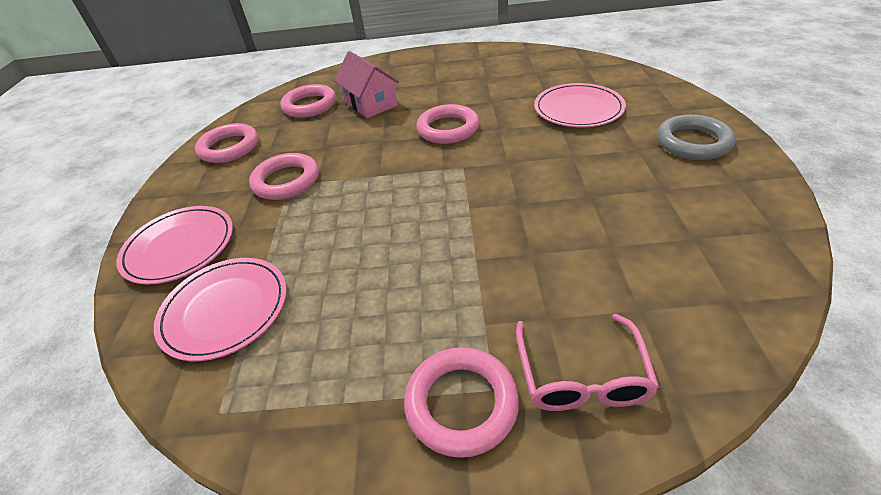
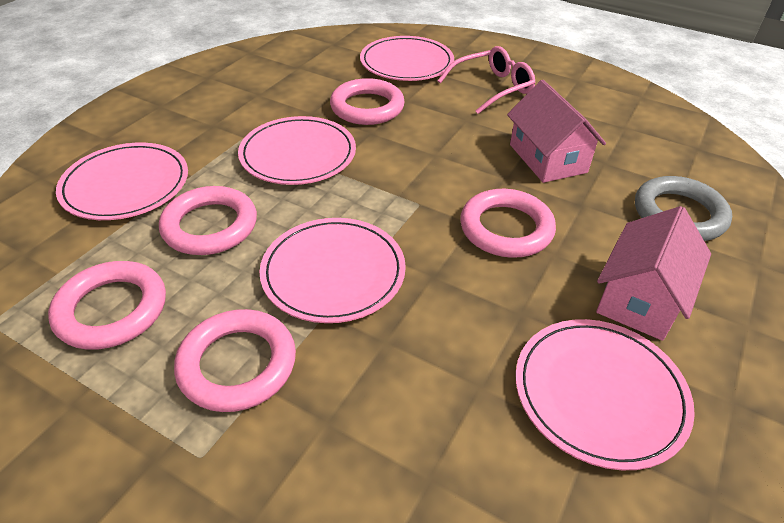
pink house: [334,51,399,118] = 1 -> [507,80,606,183] [596,206,711,341] = 2
pink plate: [116,206,233,285] [154,258,287,361] [534,83,626,127] = 3 -> [56,143,188,220] [238,116,356,185] [260,218,406,323] [360,36,454,81] [515,319,695,470] = 5

